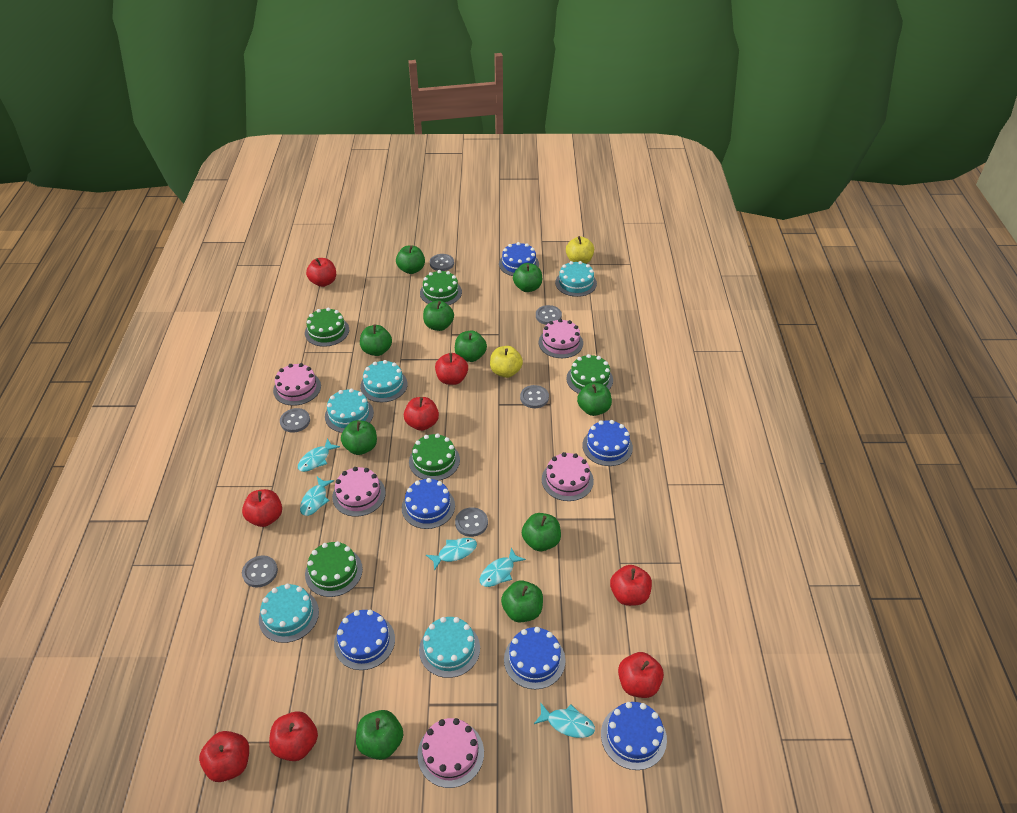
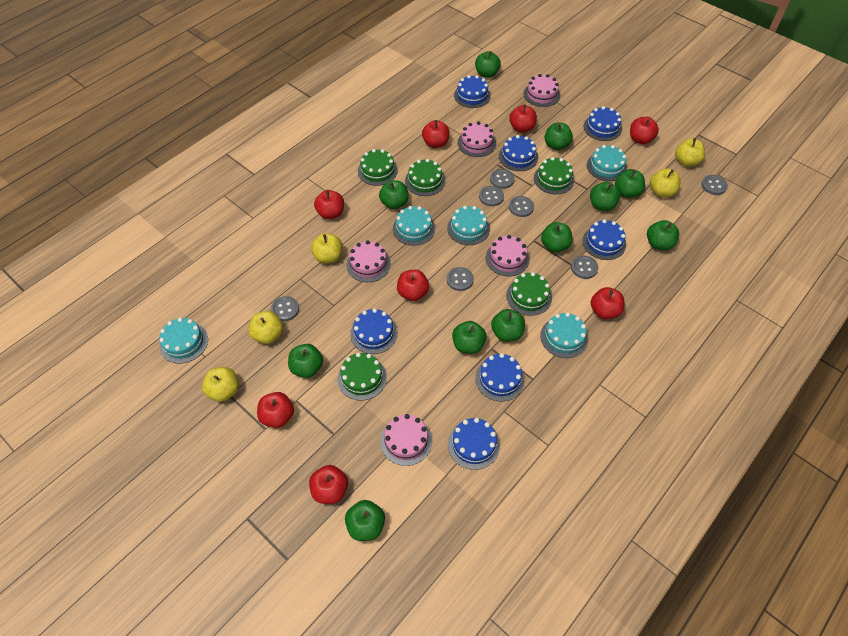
blue cake: [334,610,395,670] [402,478,455,529] [499,242,539,276] [504,627,566,689] [582,420,633,466] [601,702,667,770] = 6 -> [350,308,398,354] [448,418,500,470] [454,75,491,108] [475,353,525,402] [499,135,538,171] [582,219,626,260] [584,106,622,141] = 7
green apple: [341,420,377,455] [356,710,403,760] [360,324,392,356] [396,246,425,274] [423,300,454,331] [455,330,487,362] [501,580,543,622] [513,263,542,292] [522,513,561,551] [577,383,612,416] = 10 -> [288,344,323,378] [345,500,385,541] [379,180,409,209] [452,321,487,354] [475,51,501,78] [491,309,525,342] [541,222,573,252] [545,123,573,150] [590,182,620,211] [615,169,645,198] [647,220,679,250] = 11
grey button: [242,556,278,588] [280,408,310,433] [430,254,454,271] [455,507,488,537] [520,385,549,408] [536,305,562,325] = 6 -> [271,296,299,321] [447,267,474,291] [479,186,504,206] [490,169,515,189] [509,196,534,217] [571,256,598,279] [701,175,728,195] = 7
turquoise fish: [298,438,340,472] [300,477,334,516] [426,538,477,571] [480,548,526,587] [534,702,595,738] = 5 -> none = 0
yellow apple: [490,346,523,378] [566,236,594,264] = 2 -> [202,367,239,402] [248,311,283,344] [311,233,342,264] [650,168,681,197] [675,138,705,167] = 5

